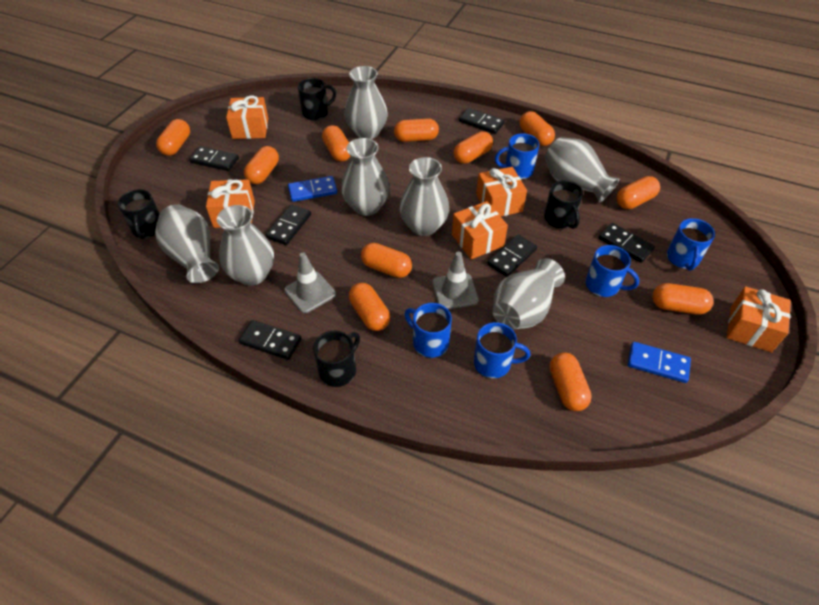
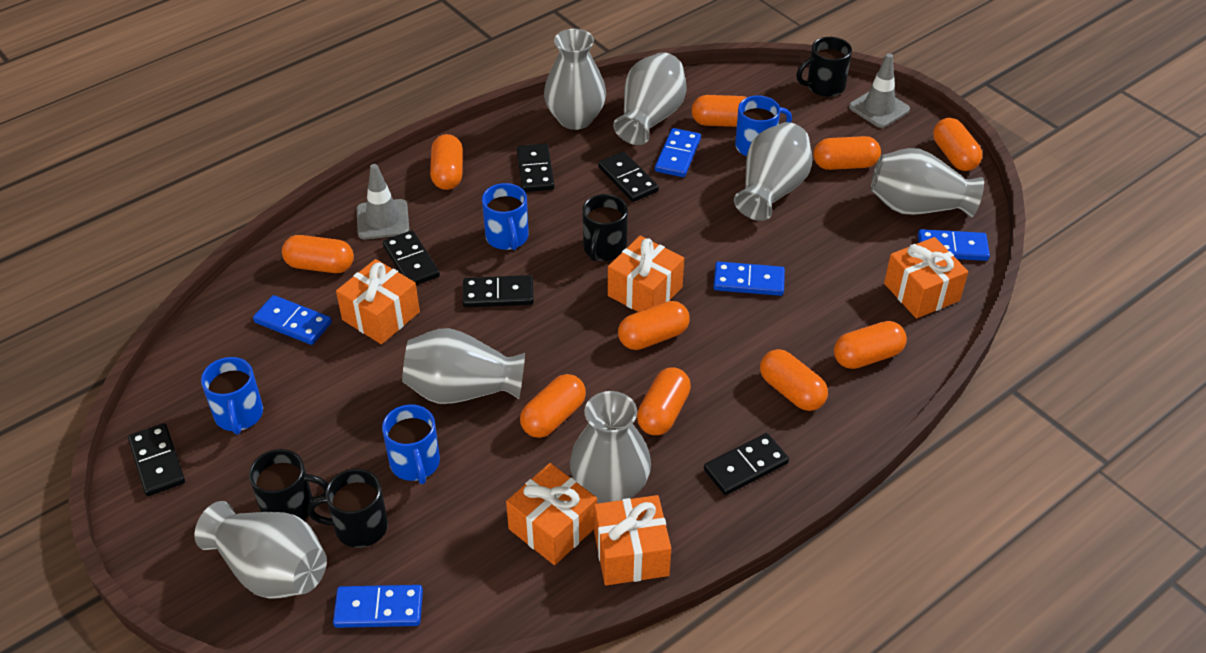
blue domino: [288,176,337,202] [628,342,691,383] = 2 -> [253,295,332,345] [333,585,423,628] [655,128,701,177] [713,261,785,296] [918,229,990,261] = 5
blue mug: [404,303,452,358] [474,322,530,378] [495,133,539,179] [586,245,639,297] [667,218,715,271] = 5 -> [201,357,263,435] [382,405,440,484] [482,183,529,250] [735,96,792,156] = 4
orange capsule: [156,119,190,156] [244,146,279,184] [322,125,351,162] [349,283,390,331] [361,243,412,278] [394,118,439,142] [454,131,493,164] [519,111,555,146] [549,352,592,411] [617,176,660,209] [652,283,714,315] = 11 -> [282,235,354,273] [430,134,463,190] [520,374,586,438] [618,301,690,350] [637,368,691,435] [691,95,747,127] [760,349,828,411] [813,136,881,170] [834,321,907,369] [933,118,982,171] = 10

